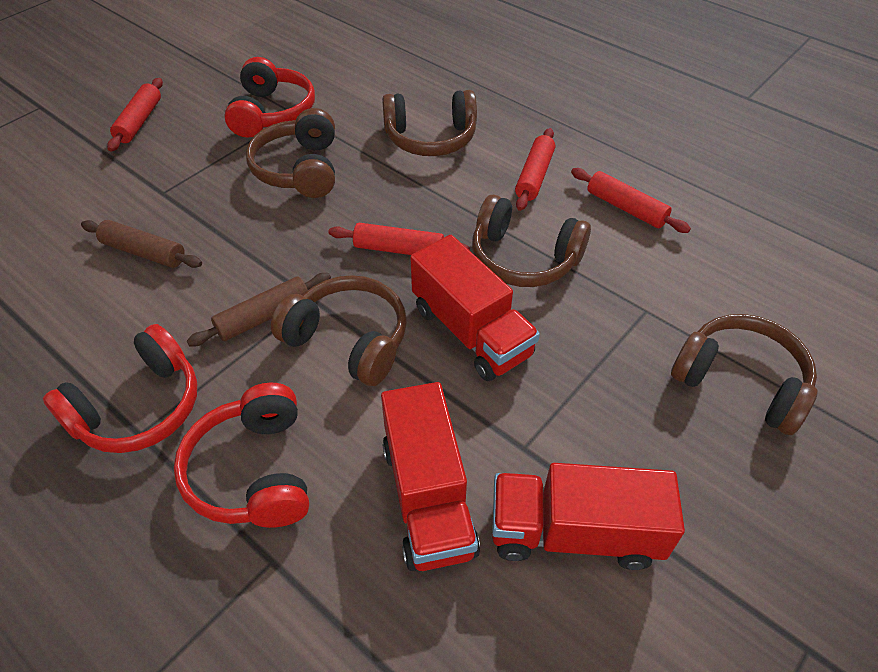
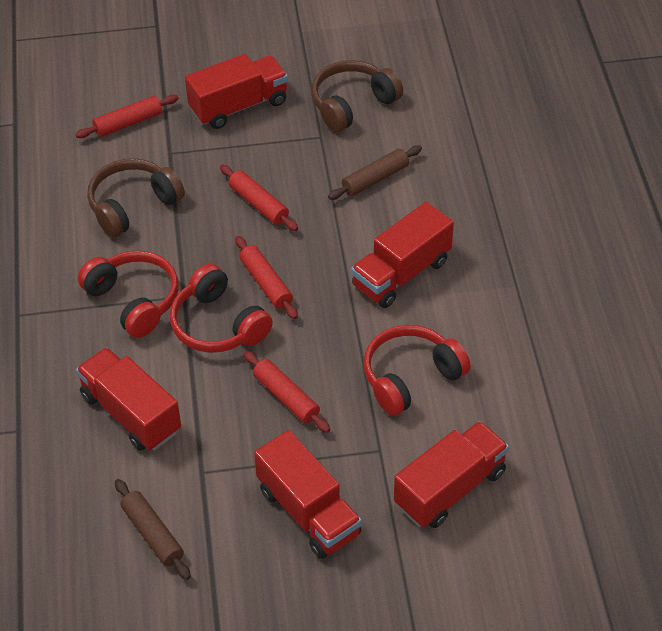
brown headphones: [246,108,335,198] [271,275,407,386] [382,90,477,156] [472,195,591,287] [671,314,818,435] = 5 -> [87,158,185,238] [312,60,403,132] = 2
red truck: [381,382,480,571] [410,235,540,381] [492,463,685,570] = 3 -> [76,347,181,451] [185,54,288,129] [254,430,362,559] [351,202,454,308] [394,421,509,528] = 5

